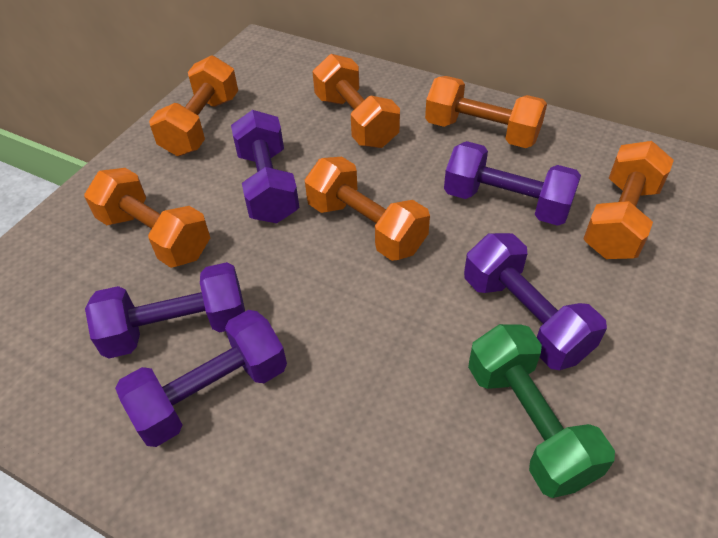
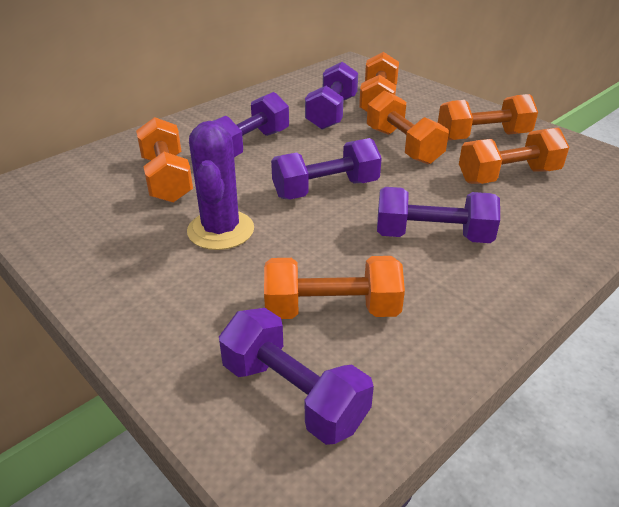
green dumbbell: [468,324,615,498] = 1 -> none = 0
purple cactus: none = 0 -> [187,121,254,250] = 1

